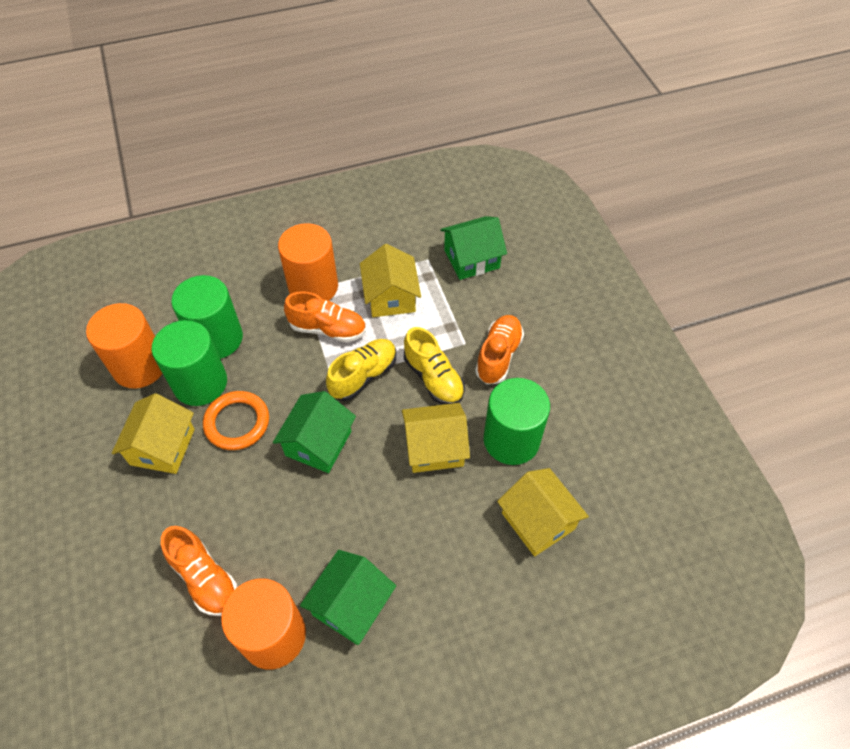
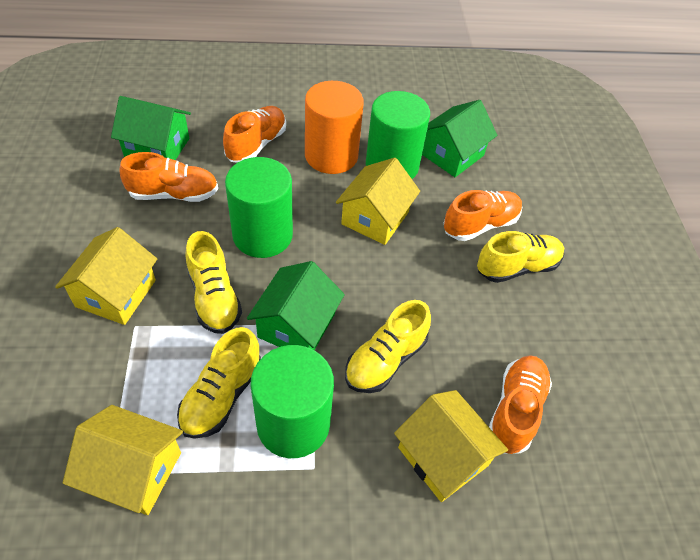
orange cylinder: [86,303,162,389] [221,578,306,670] [278,223,338,301] = 3 -> [305,81,364,174] = 1
orange ring: [203,391,269,450] = 1 -> none = 0
orange shoe: [161,526,238,616] [284,291,366,342] [475,315,524,384] = 3 -> [119,152,218,202] [223,106,286,163] [444,190,522,241] [489,355,552,454] = 4
yellow shoe: [326,339,396,401] [404,327,465,405] = 2 -> [177,327,261,439] [185,231,242,334] [345,300,431,393] [477,231,564,283] = 4

